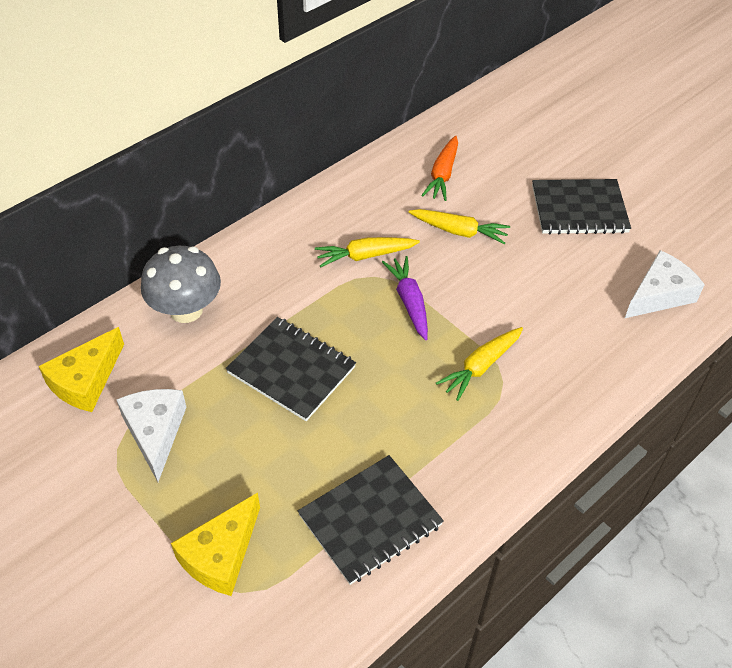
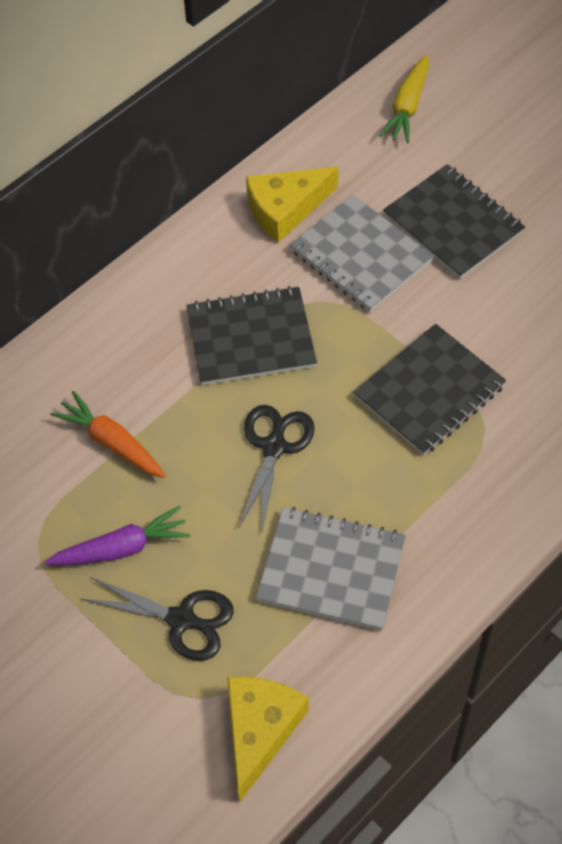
black scissors: none = 0 -> [81,577,234,661] [239,405,315,531] = 2
grey mushroom: [141,246,221,323] = 1 -> none = 0
grey notebook: none = 0 -> [256,507,406,631] [290,195,434,312] = 2
white cheese: [116,389,186,482] [625,250,705,318] = 2 -> none = 0
yellow carrot: [315,237,420,267] [409,209,510,244] [436,327,523,401] = 3 -> [379,55,429,143] = 1

